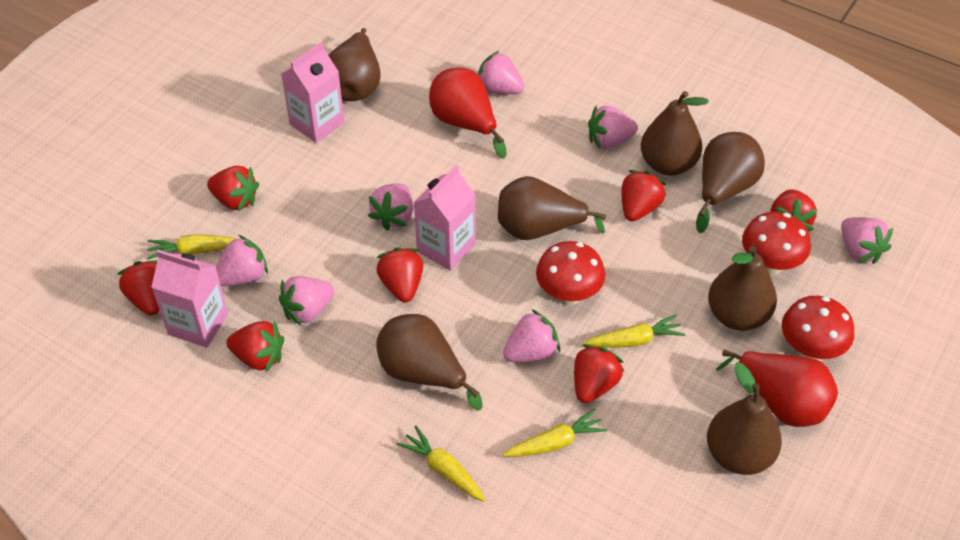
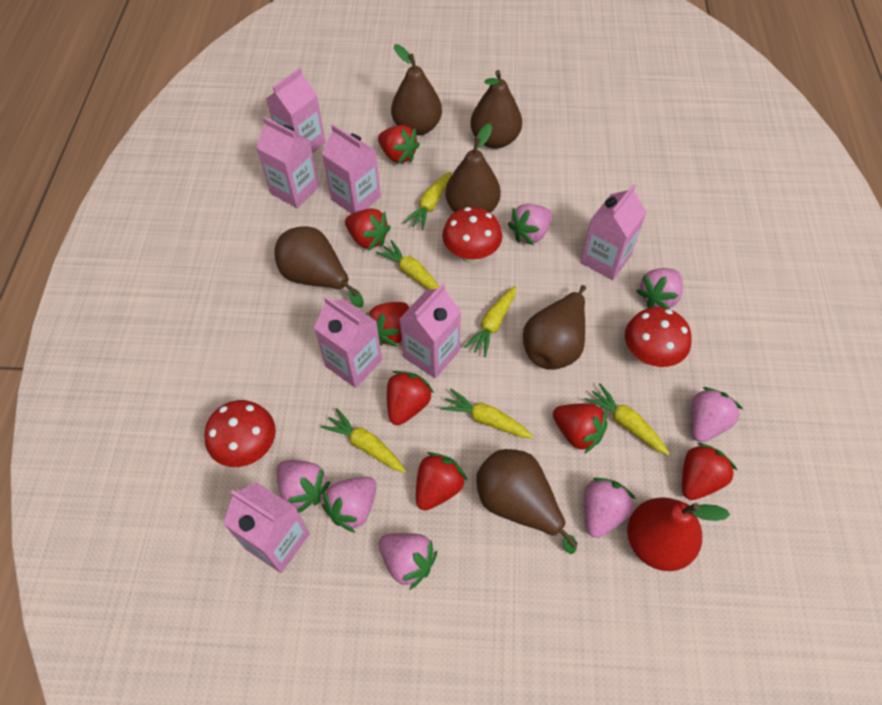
brown pear: [328,28,381,101] [377,314,483,411] [498,176,606,240] [641,91,709,176] [696,132,765,233] [707,362,782,475] [708,246,777,331] = 7 -> [274,226,364,308] [391,44,442,136] [445,123,501,213] [470,70,522,149] [476,449,578,554] [523,285,586,370] = 6
pink carton: [152,250,228,348] [281,42,344,143] [413,165,476,271] = 3 -> [223,482,310,573] [256,117,319,208] [266,67,326,153] [314,296,382,388] [322,124,381,214] [400,283,461,378] [580,184,646,280] = 7
red pear: [429,68,507,158] [716,349,838,427] = 2 -> [627,497,730,571] = 1
yellow carrot: [147,234,236,260] [397,426,485,502] [503,409,607,457] [584,314,685,348] = 4 -> [321,408,406,473] [376,240,439,290] [404,171,451,230] [440,389,534,438] [464,286,517,357] [584,383,670,455] = 6

